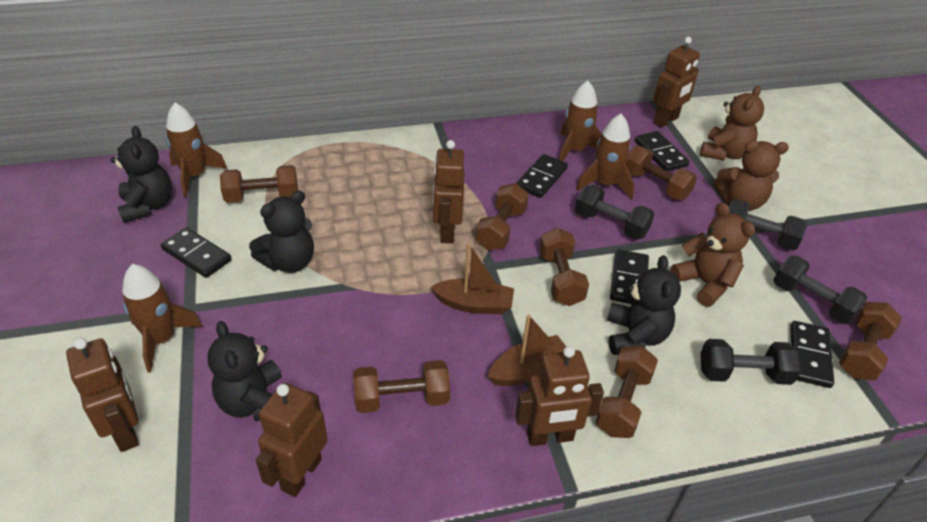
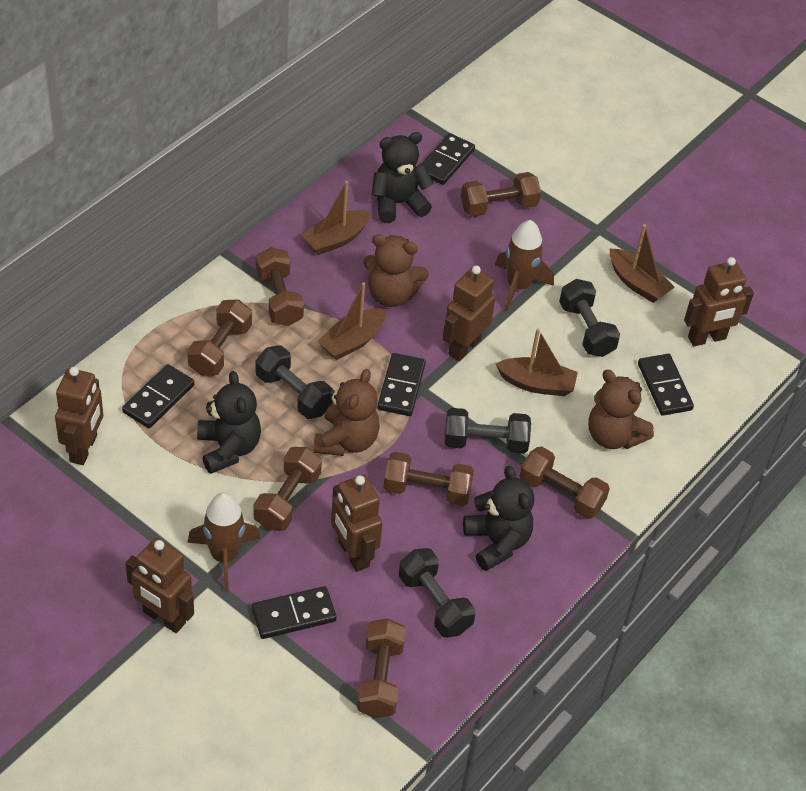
black teddy bear: [111,126,172,223] [207,321,282,421] [249,190,314,273] [607,255,681,355] = 4 -> [197,371,261,474] [372,132,434,223] [463,466,534,571] = 3
brown boat: [431,243,514,314] [488,315,566,386] = 2 -> [301,181,370,255] [317,282,386,360] [496,329,578,396] [610,224,675,303] = 4
brown rocket: [122,264,203,373] [166,103,227,197] [559,81,602,161] [576,114,634,199] = 4 -> [187,492,260,592] [495,220,554,311] = 2

